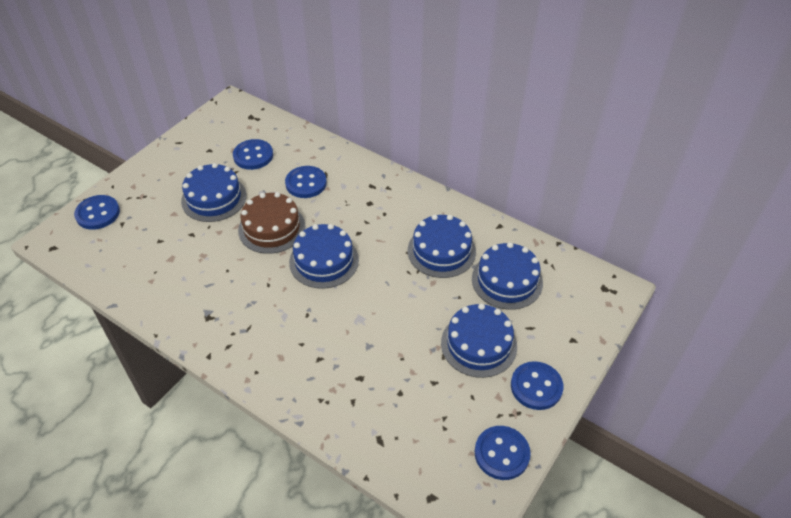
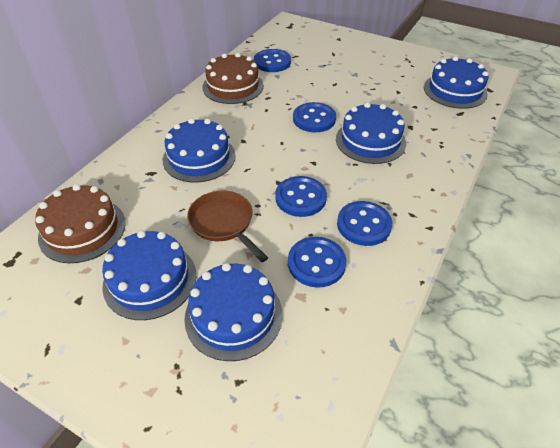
brown cake: [238,192,305,254] = 1 -> [35,184,126,263] [203,53,264,104] = 2
brown pan: none = 0 -> [187,191,268,262] = 1

